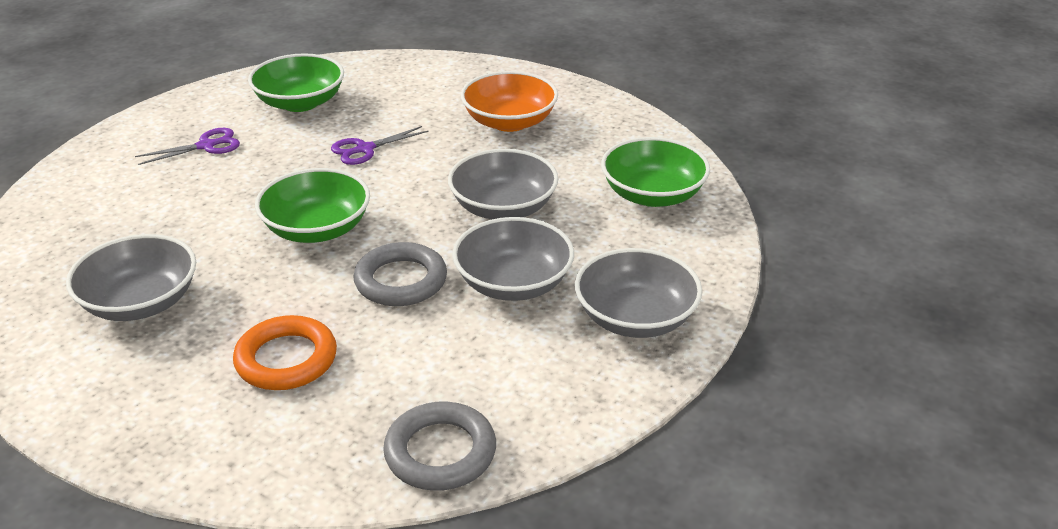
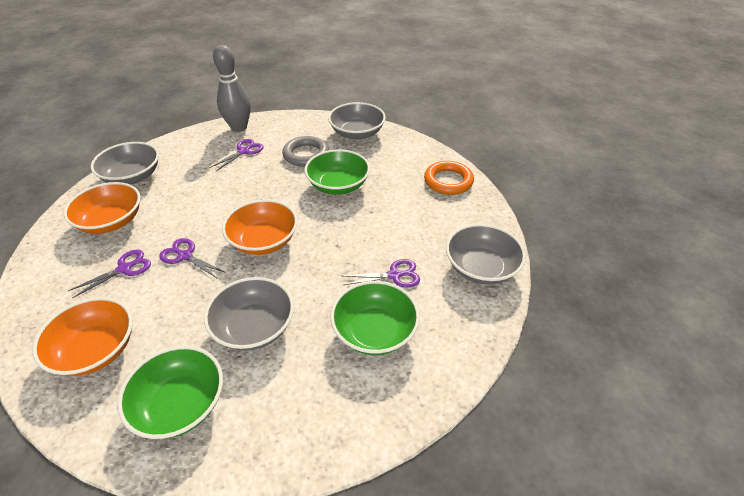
grey bowling pin: none = 0 -> [213,45,251,132] = 1
grey ring: [353,242,447,306] [383,401,496,491] = 2 -> [282,136,329,167] = 1
orange bowl: [461,71,558,132] = 1 -> [32,297,133,376] [64,182,141,234] [222,199,298,255] = 3
purple scissors: [135,128,240,165] [331,126,428,165] = 2 -> [68,250,151,298] [159,238,226,279] [210,139,264,171] [344,259,420,288] = 4

